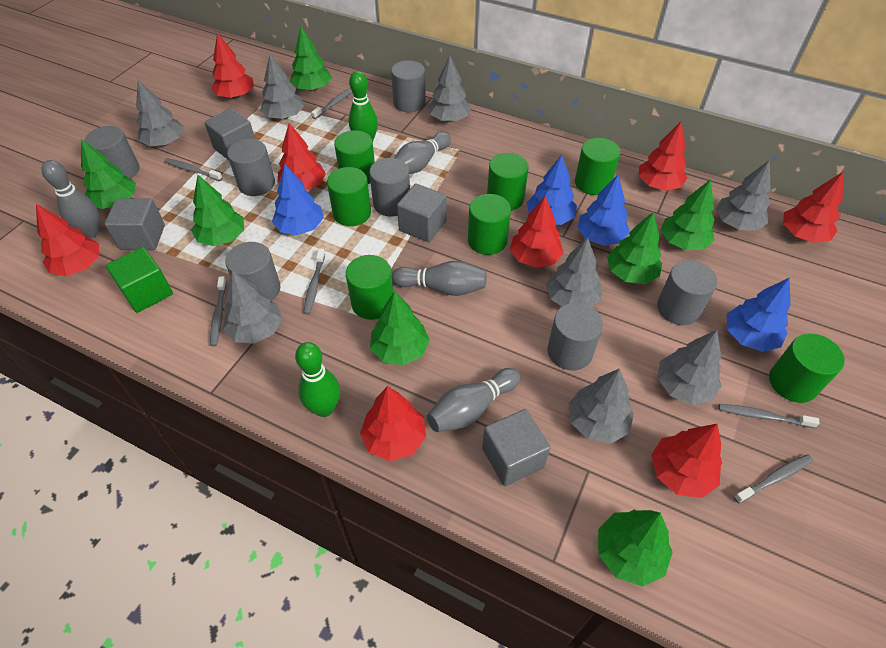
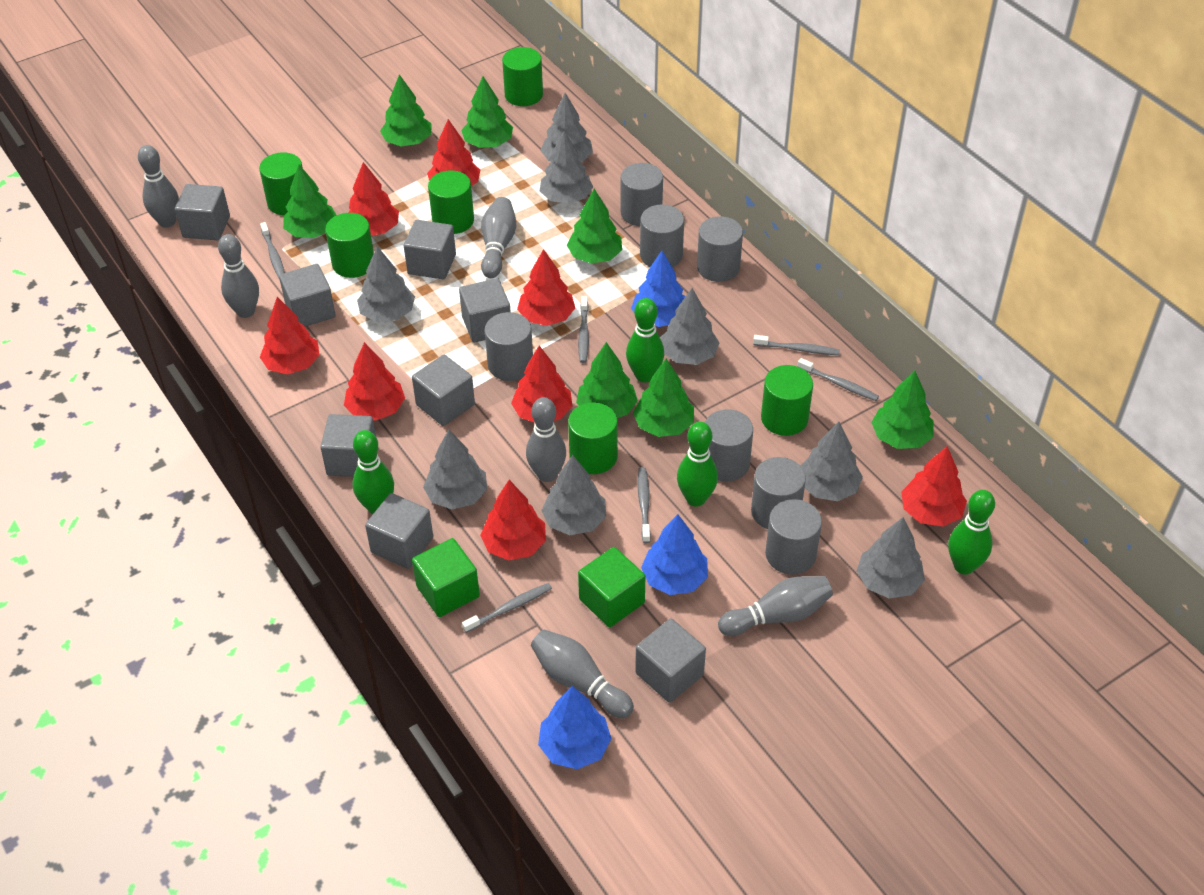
blue tree: [272,164,324,235] [527,154,577,225] [577,175,630,246] [727,277,791,352] = 4 -> [538,686,612,769] [631,251,686,327] [641,514,708,595] = 3
green bowling pin: [295,342,340,417] [349,71,378,141] = 2 -> [353,430,394,514] [626,298,664,382] [677,422,718,507] [948,490,995,575] = 4
green cube: [106,247,173,313] = 1 -> [412,538,480,617] [578,547,645,627] = 2
green cylinder: [327,167,371,226] [334,131,375,184] [346,255,393,320] [468,194,511,255] [487,153,529,211] [575,138,621,195] [769,333,845,403] = 7 -> [259,152,303,215] [325,213,374,278] [428,170,474,234] [502,47,543,106] [568,402,618,474] [761,365,813,436] = 6
grey bowling pin: [41,160,100,238] [392,261,487,296] [394,132,451,174] [427,368,520,432] = 4 -> [138,145,179,228] [218,234,259,318] [481,197,516,278] [526,397,566,482] [531,629,634,719] [718,576,833,636] = 6
grey cube: [105,198,165,250] [204,108,255,160] [397,183,447,242] [482,409,550,486] = 4 -> [175,184,230,240] [279,264,336,327] [320,414,376,477] [365,493,433,569] [404,220,456,279] [412,355,475,426] [459,278,511,343] [635,618,706,703] = 8

